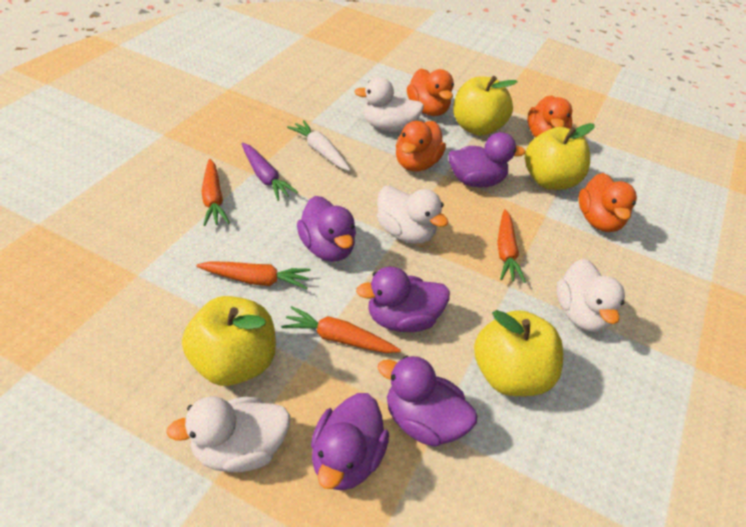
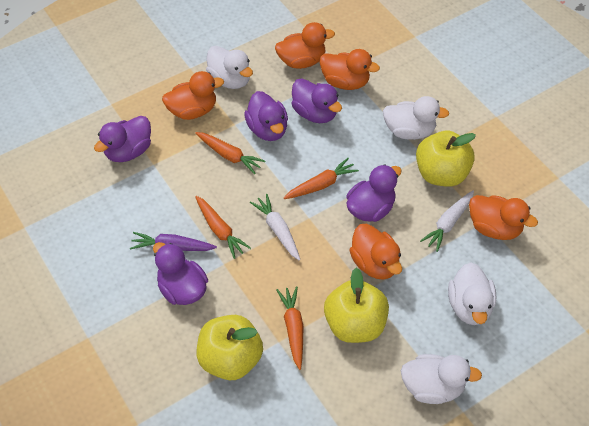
orange duck: [396,121,446,171] [407,68,454,116] [528,95,572,138] [579,173,637,232] = 4 -> [162,71,224,120] [275,22,335,69] [319,49,380,90] [349,224,402,280] [469,195,538,240] = 5
white carrot: [287,120,351,171] = 1 -> [250,194,300,261] [420,190,474,252] = 2
yellow apple: [182,296,276,386] [453,76,518,136] [474,310,563,396] [525,123,595,190] = 4 -> [197,315,263,380] [324,268,389,343] [416,131,476,187] = 3

